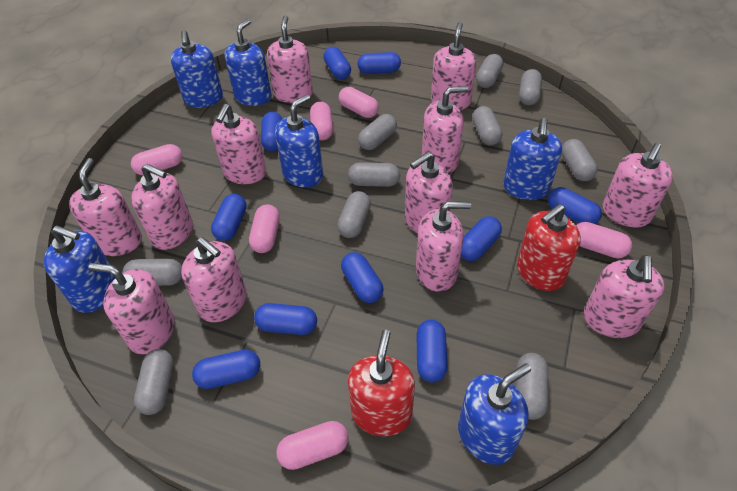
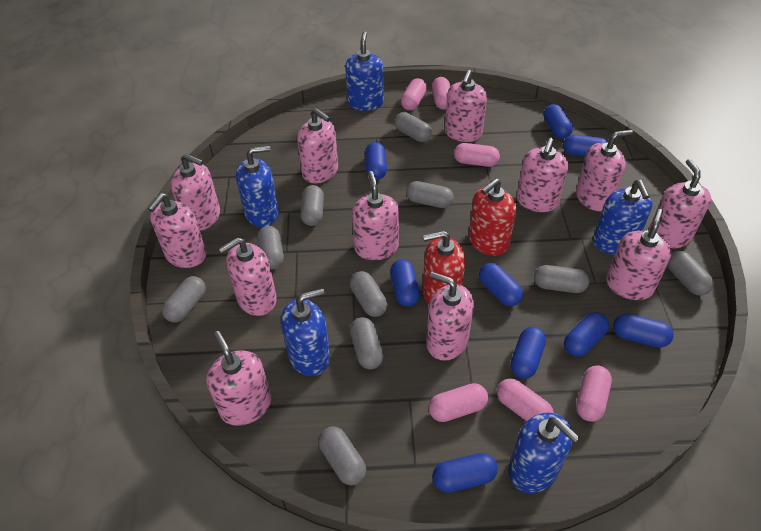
blue capsule: [192,350,260,389] [211,194,247,241] [254,303,317,335] [261,112,282,151] [323,47,351,80] [341,252,383,303] [357,52,401,74] [416,320,448,382] [461,216,502,261] [548,187,602,224] = 10 -> [365,142,387,180] [390,259,420,307] [432,453,498,493] [479,263,523,306] [510,327,546,379] [543,104,573,139] [563,135,608,157] [564,312,609,357] [613,313,674,348] = 9
blue soap dispenser: [44,226,115,313] [171,30,223,108] [224,19,271,106] [275,95,323,188] [458,363,531,465] [503,118,562,200] = 6 -> [236,146,279,227] [281,288,330,376] [345,31,384,111] [508,413,580,493] [593,180,652,255] = 5

